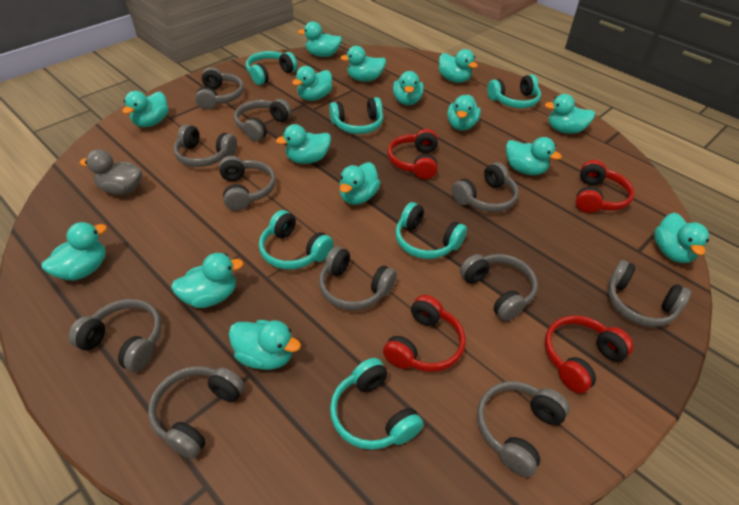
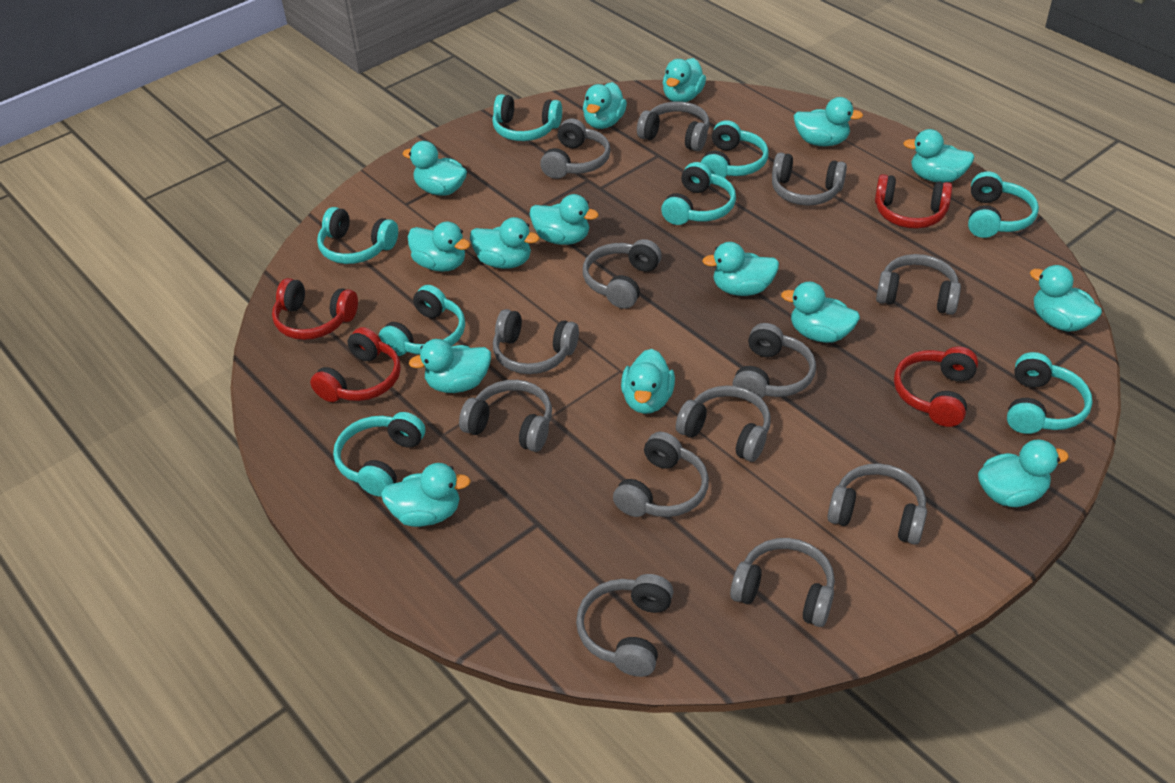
grey duck: [80,149,142,195] = 1 -> none = 0
grey headphones: [68,299,162,372] [148,366,245,459] [174,125,237,167] [195,67,244,110] [219,156,276,211] [234,99,292,142] [319,246,397,310] [451,162,519,212] [460,254,538,321] [477,381,570,477] [608,260,691,327] = 11 -> [459,380,552,452] [493,309,579,374] [540,118,611,179] [576,574,673,677] [583,239,662,309] [613,432,709,517] [637,101,710,151] [676,385,771,462] [730,538,835,627] [732,323,816,398] [772,152,847,206] [827,463,927,545] [876,254,961,315] = 13
turquoise headphones: [246,51,297,85] [259,210,333,269] [329,97,383,134] [330,358,423,450] [395,202,467,259] [487,74,541,108] = 6 -> [317,207,398,264] [333,412,425,497] [379,285,465,356] [492,94,562,141] [661,162,736,225] [700,120,769,178] [968,171,1039,238] [1007,352,1093,434] = 8

